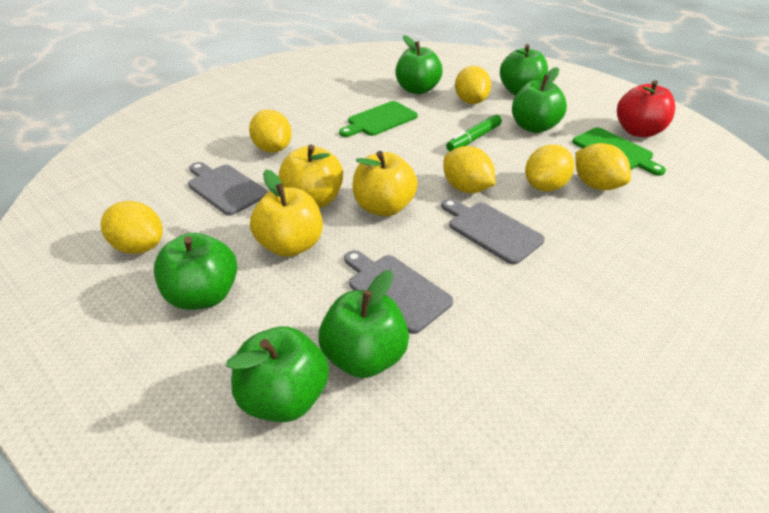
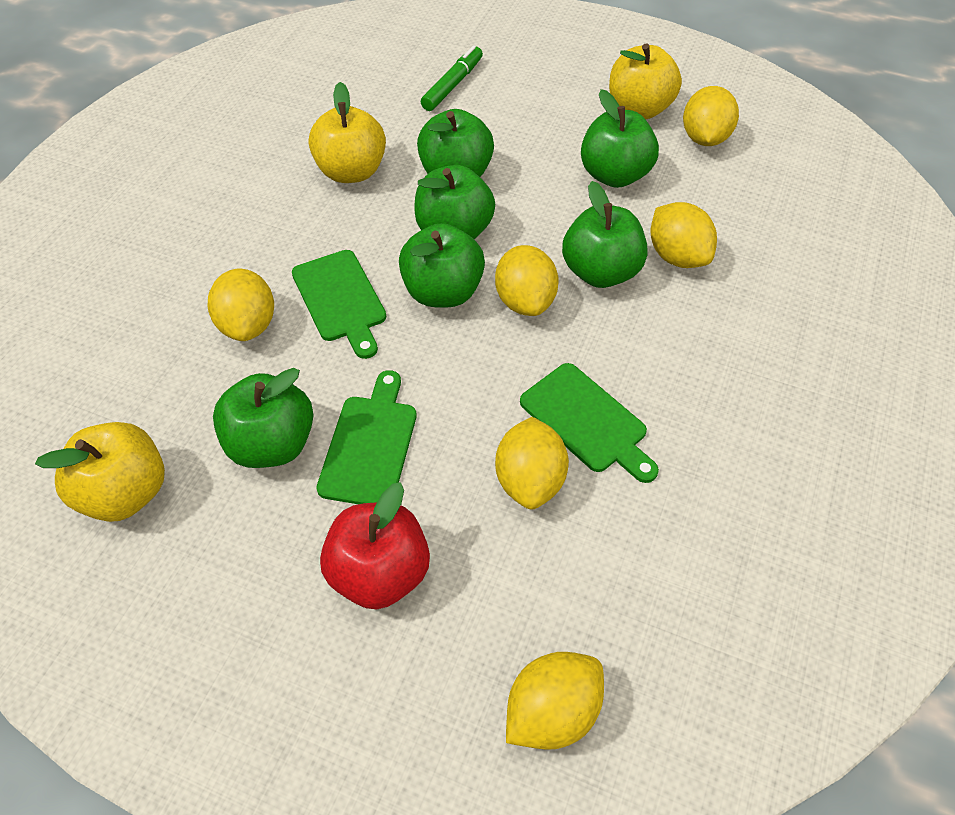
green cutting board: [339,101,418,137] [572,127,666,176] = 2 -> [292,250,386,359] [316,370,417,504] [520,363,659,483] = 3
grey cutting board: [188,162,268,216] [344,250,453,334] [441,198,545,265] = 3 -> none = 0

